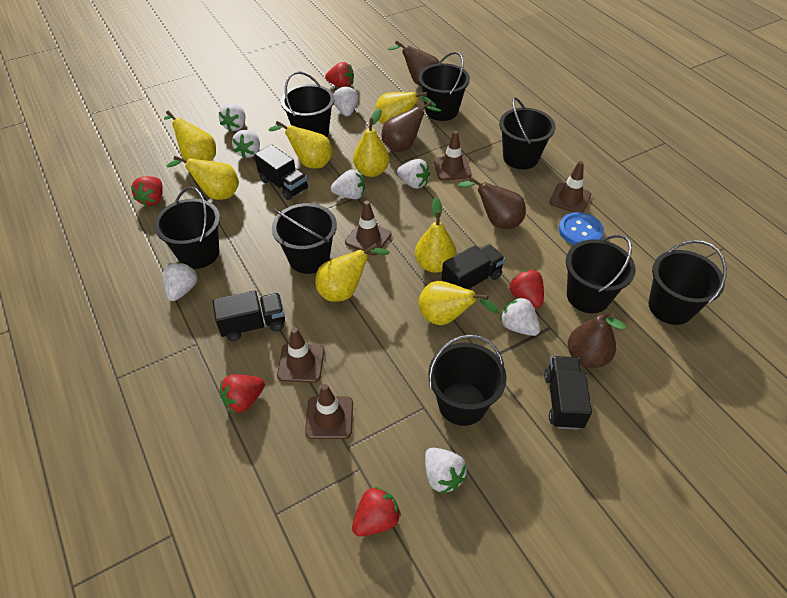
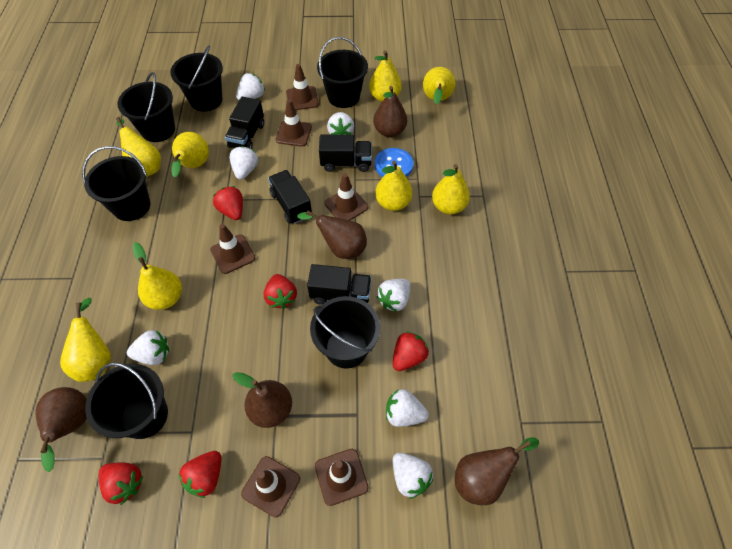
black bucket: [154,187,220,269] [272,203,337,274] [281,71,334,137] [418,51,470,121] [428,334,507,426] [499,97,556,169] [566,235,636,313] [648,240,727,325] = 8 -> [82,146,151,221] [85,362,168,439] [117,72,175,142] [170,45,223,112] [310,296,380,368] [317,37,368,108] = 6
brown pear: [381,101,441,152] [388,41,439,86] [458,177,526,229] [568,311,626,368] = 4 -> [36,387,87,472] [232,372,292,428] [297,210,367,259] [373,86,407,137] [455,438,539,505] = 5
brown traffic cone: [277,328,325,383] [305,384,353,439] [345,201,392,256] [434,130,471,181] [550,161,591,213] = 5 -> [210,224,255,274] [241,456,300,518] [276,99,312,147] [286,64,319,110] [315,449,368,506] [324,173,368,220] = 6
white strawberry: [163,262,198,301] [219,104,245,132] [232,130,260,159] [331,169,365,199] [333,86,359,117] [397,159,430,189] [425,448,467,494] [500,297,540,336] = 8 -> [127,330,169,365] [229,146,258,180] [236,73,265,100] [327,112,354,135] [377,279,411,312] [386,389,429,427] [393,453,433,499] = 7

